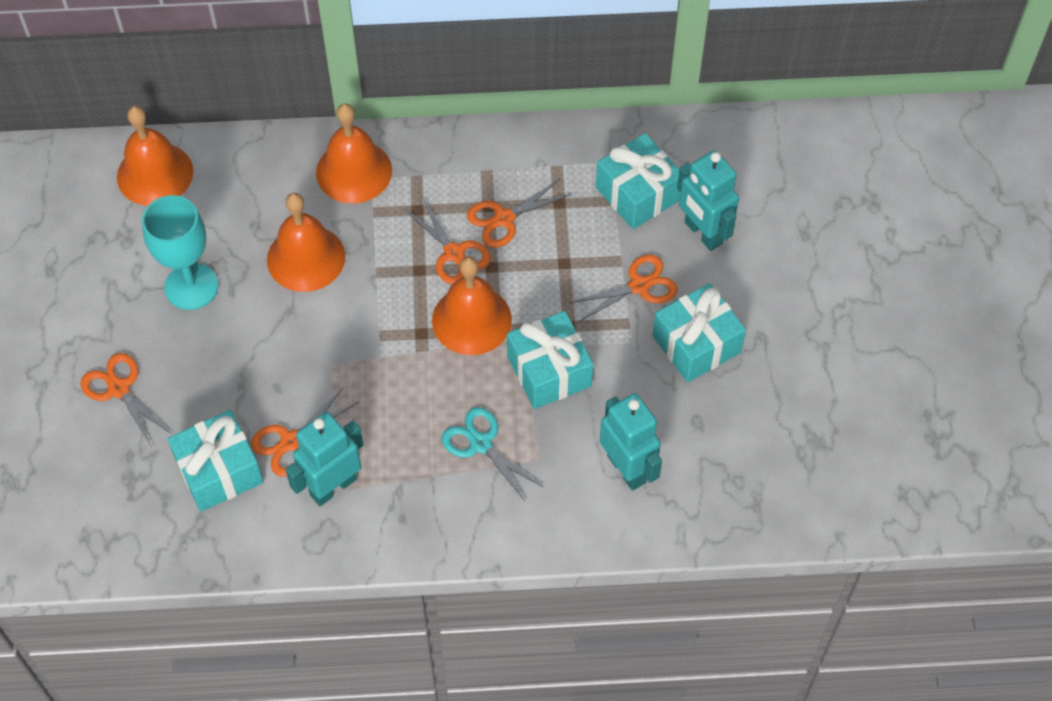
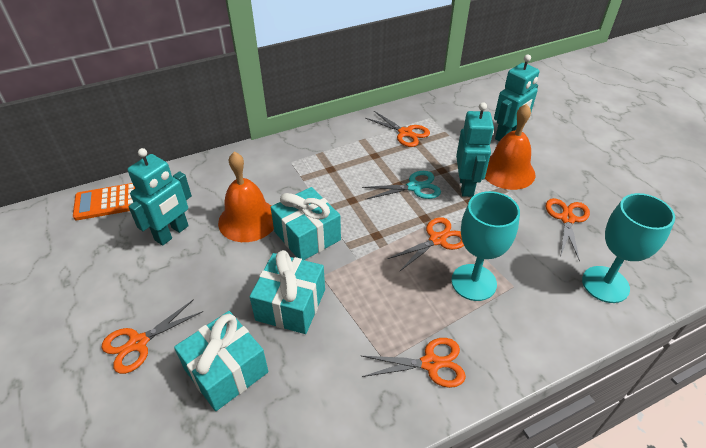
orange bell: [117,106,193,206] [267,193,345,292] [316,103,392,203] [432,257,512,355] = 4 -> [218,152,274,242] [485,104,535,190] = 2
orange calculator: none = 0 -> [73,183,135,220] = 1
turquoise gift: [167,410,263,512] [507,311,593,409] [596,133,681,229] [653,283,746,382] = 4 -> [174,311,269,411] [250,250,325,334] [271,187,341,260] = 3
turquoise goblet: [142,195,218,310] = 1 -> [451,191,520,301] [582,193,675,303] = 2

